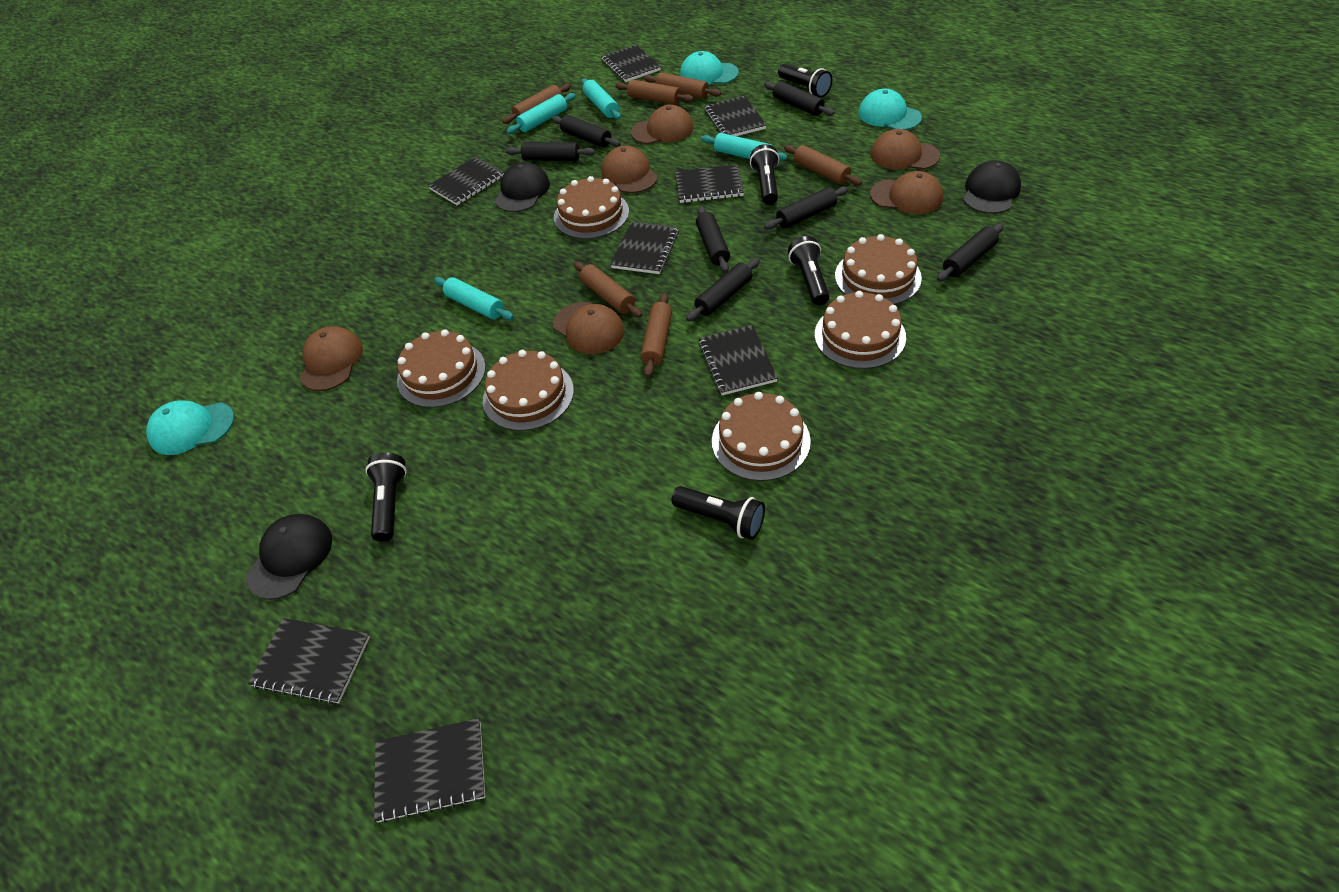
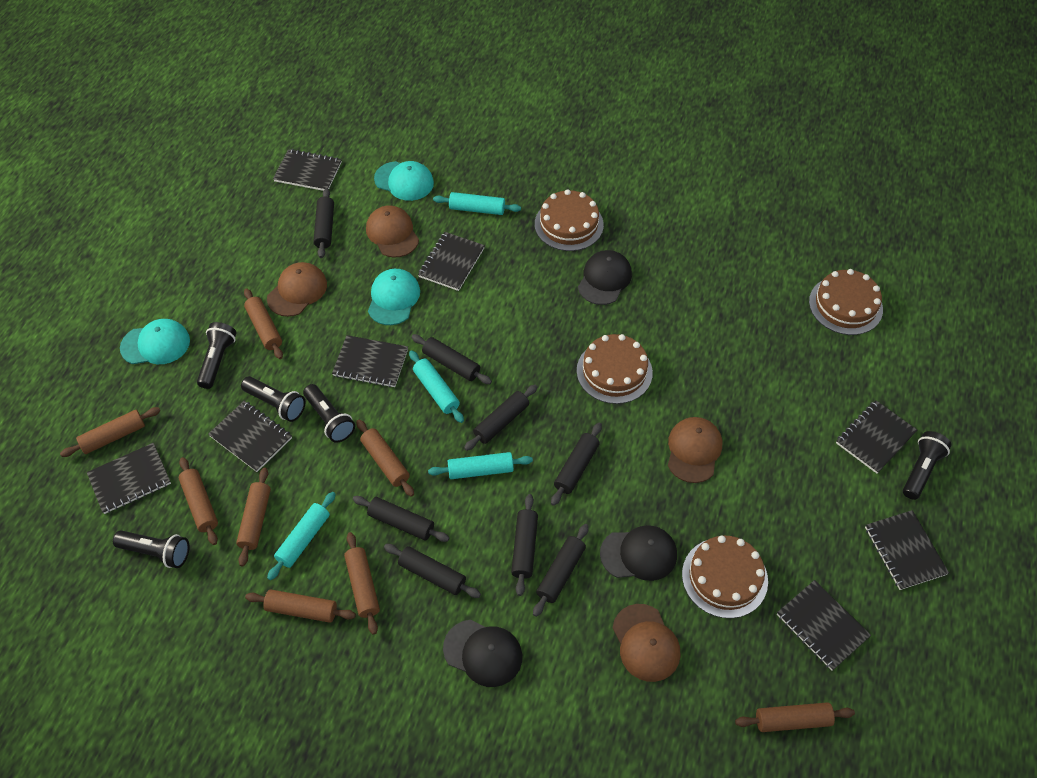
black rolling pin: [506,142,595,161] [552,115,620,148] [686,258,760,322] [696,206,730,273] [764,81,834,116] [764,187,848,230] [937,223,1004,281] = 7 -> [313,188,334,258] [353,496,450,542] [384,544,481,598] [411,334,492,384] [464,385,537,451] [511,494,538,596] [533,524,589,617] [551,423,602,506] = 8
brown cake: [397,329,486,408] [483,350,574,431] [554,176,629,239] [712,392,811,481] [815,291,906,369] [835,234,922,305] = 6 -> [535,189,604,251] [577,334,653,404] [682,536,768,618] [809,269,883,335] = 4
brown cap: [300,326,363,391] [553,302,624,354] [602,146,658,193] [631,105,694,144] [870,129,940,169] [870,171,943,214] = 6 -> [267,262,327,317] [366,205,419,258] [613,604,681,682] [668,417,722,483] = 4
brown rolling pin: [502,84,571,124] [574,262,642,317] [615,79,694,105] [641,293,672,377] [644,72,721,99] [784,145,862,185] = 6 -> [60,407,160,457] [179,457,218,545] [236,468,271,567] [244,289,283,359] [245,589,356,623] [344,532,380,635] [356,420,414,497] [735,702,855,732] = 8

